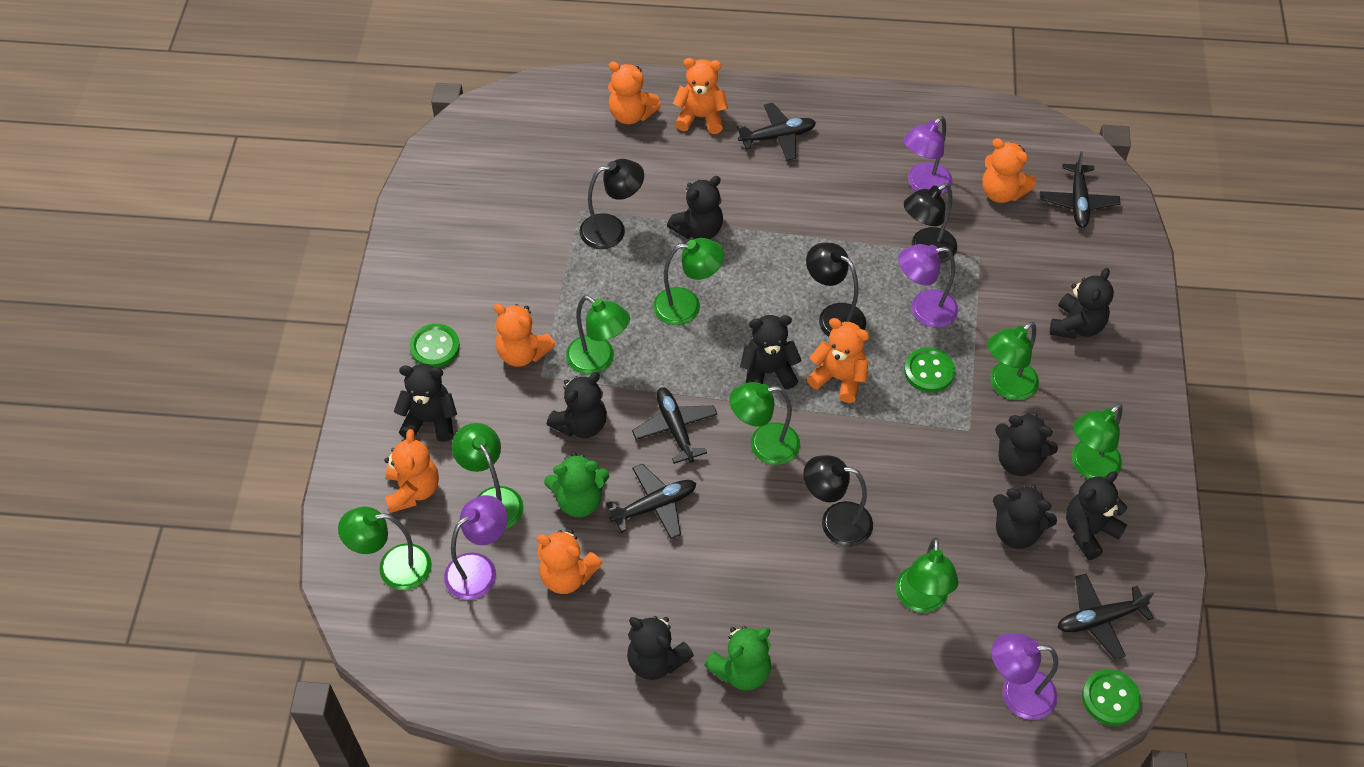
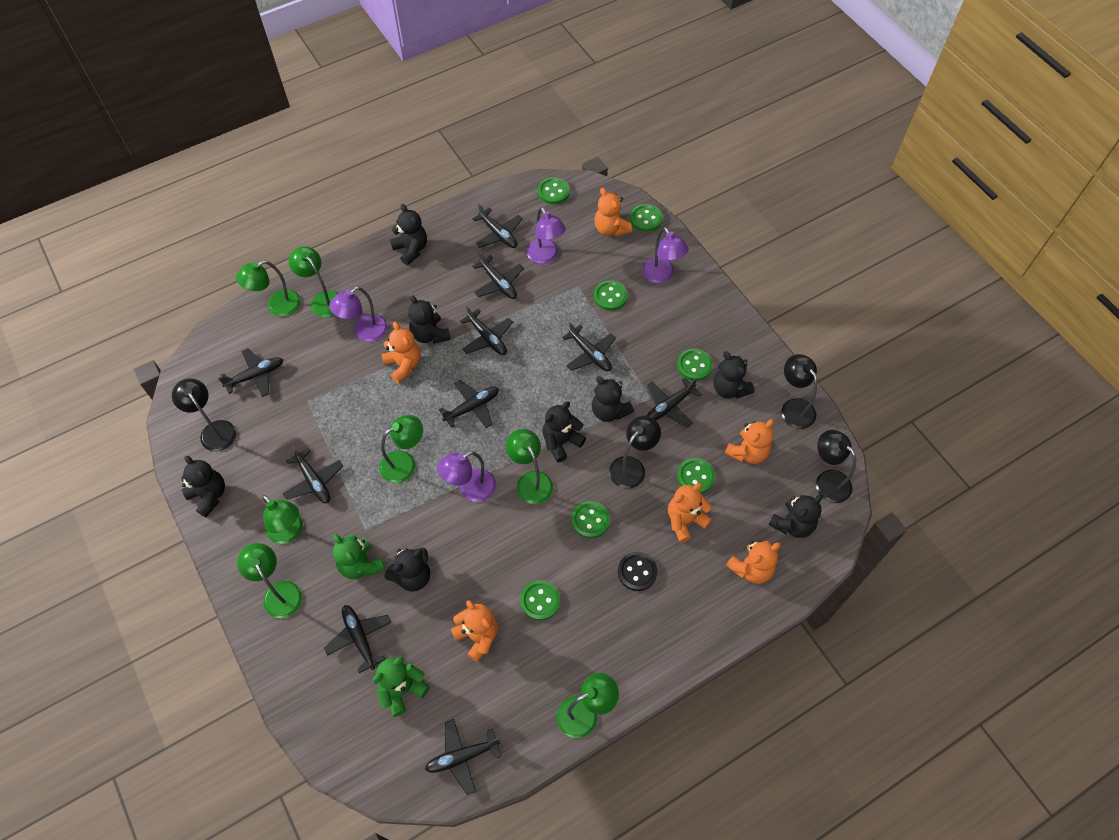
black button: none = 0 -> [618,552,657,591] = 1
black plane: [606,464,696,539] [632,387,718,464] [737,103,816,161] [1040,151,1121,228] [1058,574,1154,659] = 5 -> [218,348,283,397] [283,446,343,503] [324,605,392,673] [425,719,501,795] [439,380,499,428] [460,306,513,355] [472,204,522,248] [472,251,524,299] [562,322,616,371] [646,378,702,428] = 10
black teddy bear: [394,364,457,442] [547,372,607,438] [627,616,694,680] [667,176,723,239] [740,315,802,389] [993,485,1057,549] [995,413,1058,476] [1050,268,1114,339] [1066,471,1127,560] = 9 -> [181,456,225,517] [385,547,430,591] [390,204,427,265] [408,295,451,344] [542,401,586,463] [592,376,634,422] [713,351,755,399] [768,494,823,538] = 8
green button: [409,324,460,367] [904,347,955,393] [1082,669,1141,726] = 3 -> [520,580,560,621] [538,177,570,204] [571,501,610,539] [594,280,628,311] [630,204,663,232] [677,349,713,381] [677,458,715,493] = 7
green lamp: [338,507,432,590] [452,423,524,529] [566,296,630,375] [653,238,724,325] [729,382,800,465] [896,537,959,613] [987,322,1039,400] [1072,404,1123,479] = 8 -> [236,260,301,316] [237,543,302,618] [262,495,303,544] [288,246,339,318] [379,415,423,483] [506,429,553,504] [557,673,619,738] = 7
orange teddy bear: [384,429,439,513] [493,304,555,367] [537,529,602,594] [608,61,661,124] [673,58,728,134] [807,318,869,403] [982,138,1036,203] = 7 -> [381,322,421,384] [451,600,498,662] [594,188,632,237] [668,483,712,543] [724,419,774,464] [726,540,781,584] = 6

